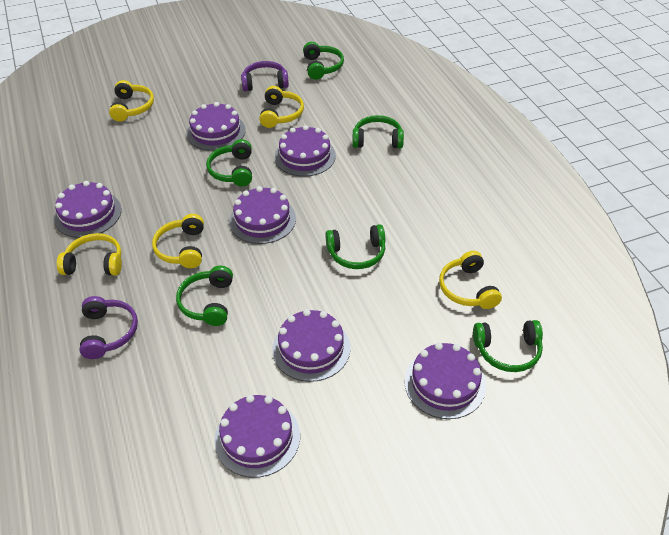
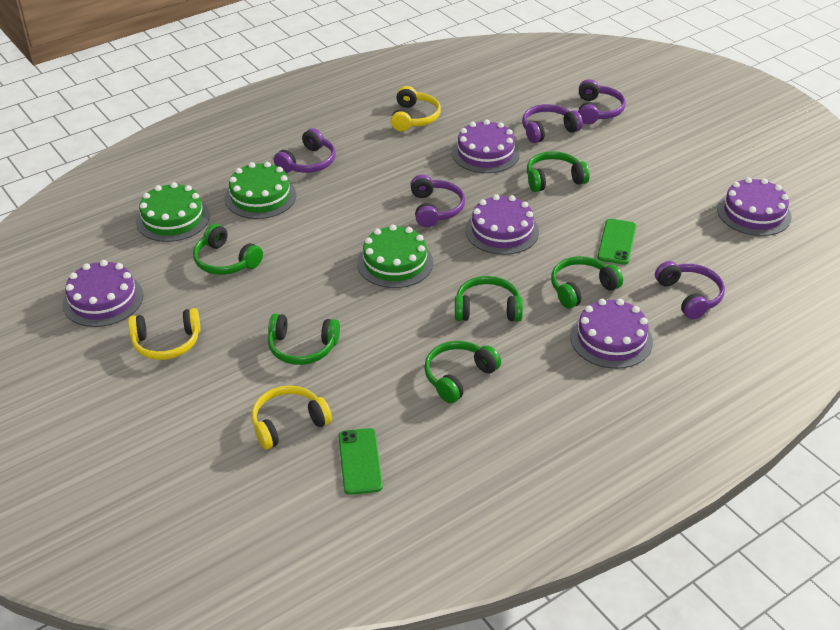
green cake: none = 0 -> [136,182,210,242] [225,162,296,219] [357,225,433,288] = 3
green phone: none = 0 -> [339,428,383,495] [597,219,636,265] = 2
purple cake: [54,181,122,238] [186,102,246,151] [215,395,300,478] [229,186,296,244] [273,309,350,382] [275,125,336,177] [405,342,486,419] = 7 -> [62,260,143,327] [452,119,520,173] [465,194,539,255] [570,299,653,369] [717,177,792,236] = 5
purple headphones: [79,296,138,359] [241,61,289,91] = 2 -> [274,128,336,173] [410,175,465,227] [522,104,583,143] [578,79,626,124] [655,261,725,319] = 5
yellow headphones: [57,233,122,276] [109,80,154,122] [152,214,204,268] [259,86,304,128] [439,251,502,309] = 5 -> [128,308,201,360] [252,385,332,450] [391,86,441,131] = 3

